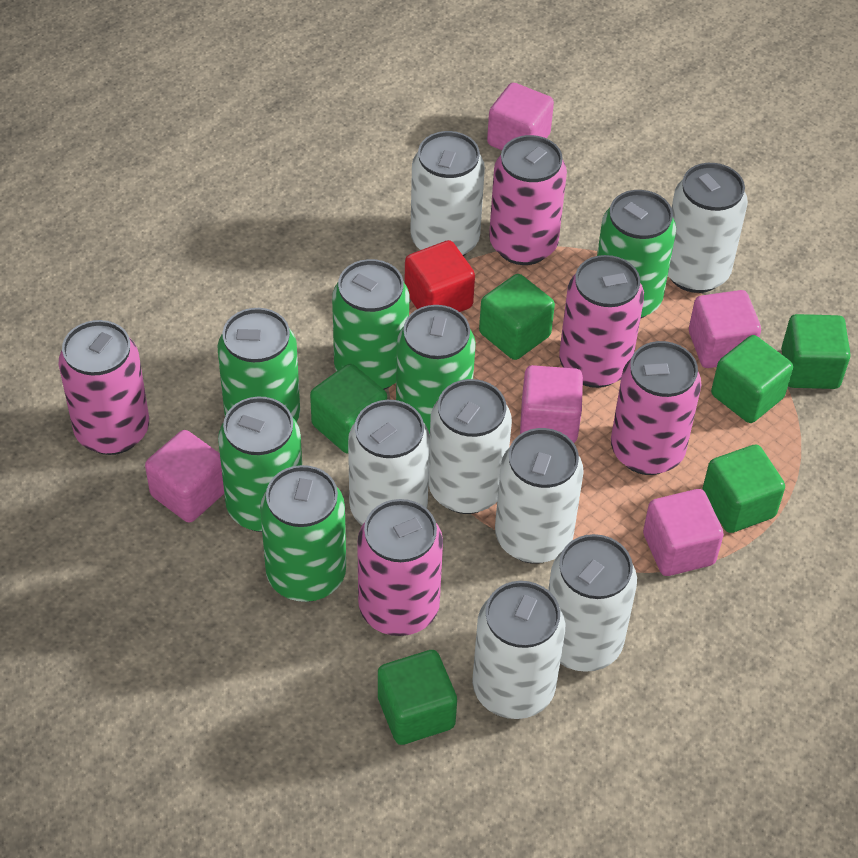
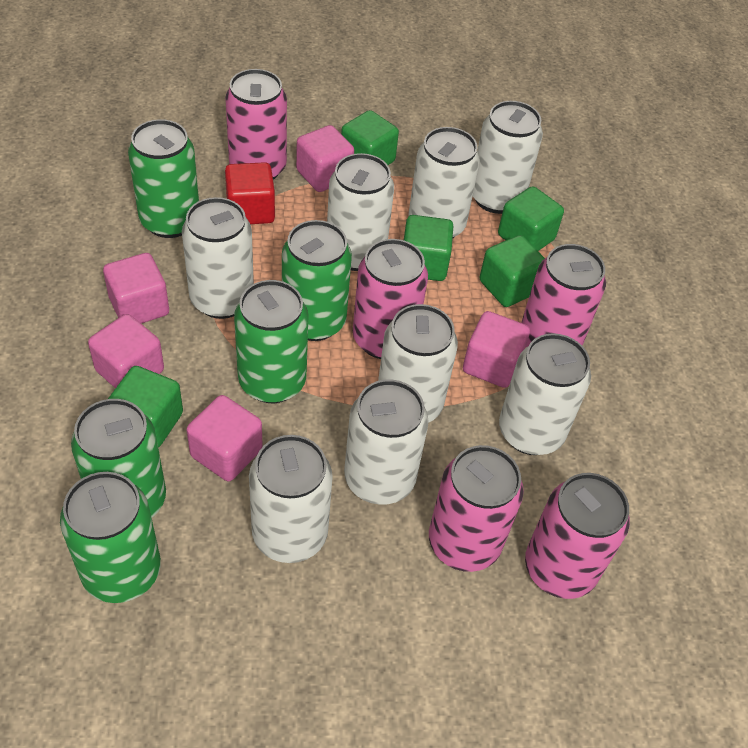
green can: [218,308,300,422] [218,397,302,532] [260,465,346,602] [332,259,410,390] [396,305,476,435] [597,190,676,318] = 6 -> [60,472,161,603] [71,399,166,517] [128,119,199,238] [234,280,309,403] [282,220,352,341] = 5
green cube: [310,364,387,454] [378,650,457,745] [479,274,555,360] [702,444,785,533] [711,335,793,423] [781,314,851,389] = 6 -> [108,366,183,448] [341,110,399,165] [404,215,453,281] [479,235,545,307] [498,186,564,251] = 5
white can: [348,400,430,525] [410,131,485,256] [428,379,512,514] [472,581,565,719] [495,428,584,564] [548,534,637,672] [668,163,748,293] = 7 -> [182,197,254,319] [249,435,333,563] [327,153,394,271] [344,380,429,505] [378,304,458,423] [409,127,480,238] [473,101,543,214] [499,333,591,455] = 8

